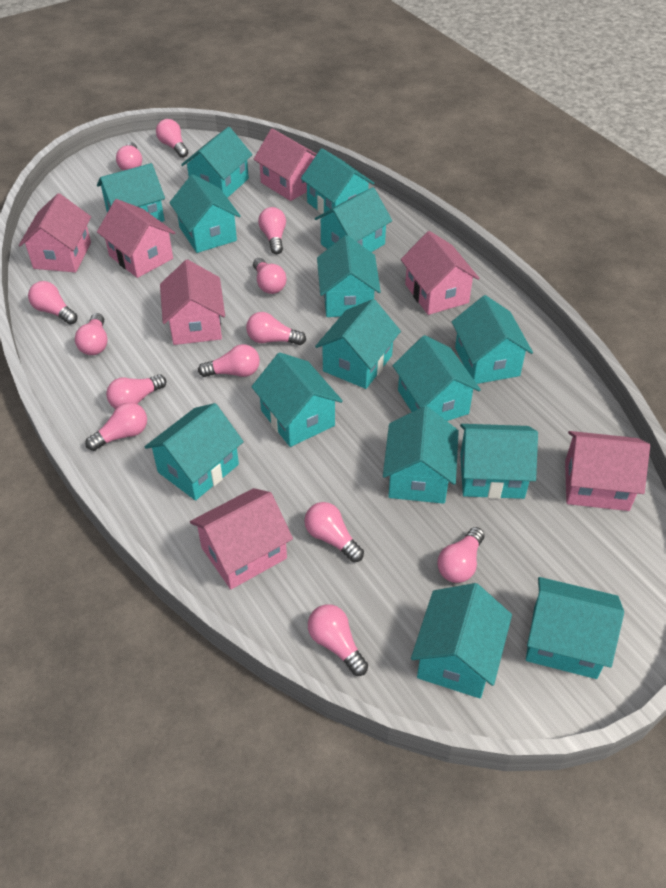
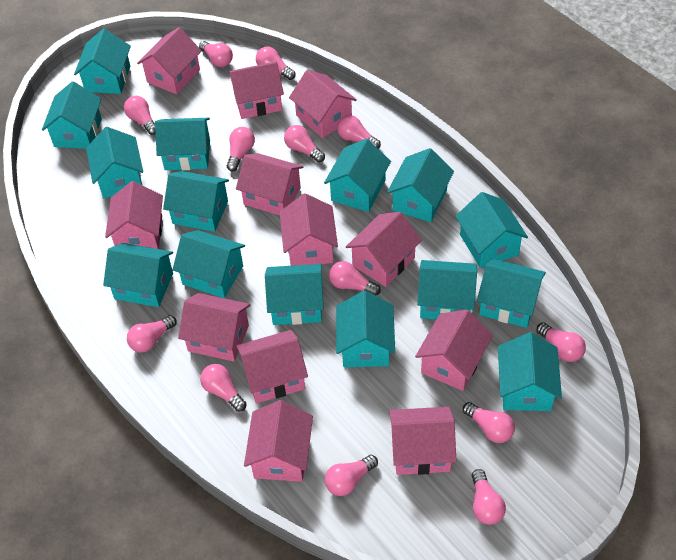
pink house: [19,193,91,273] [97,199,176,278] [160,259,225,345] [190,488,293,589] [253,128,317,201] [401,231,480,315] [565,431,650,511] = 7 -> [105,181,163,249] [137,27,202,94] [178,293,250,362] [228,62,284,119] [236,153,303,215] [236,330,308,403] [244,400,313,482] [280,193,338,266] [289,70,357,138] [346,212,422,287] [389,407,456,475] [415,310,493,391] = 12

